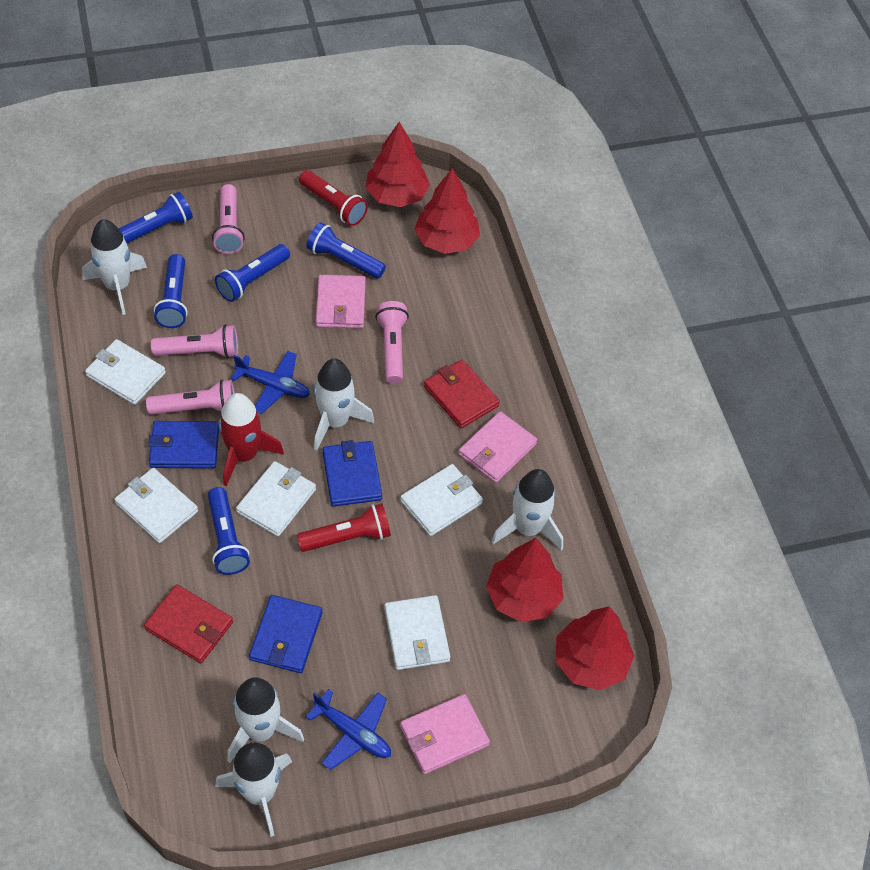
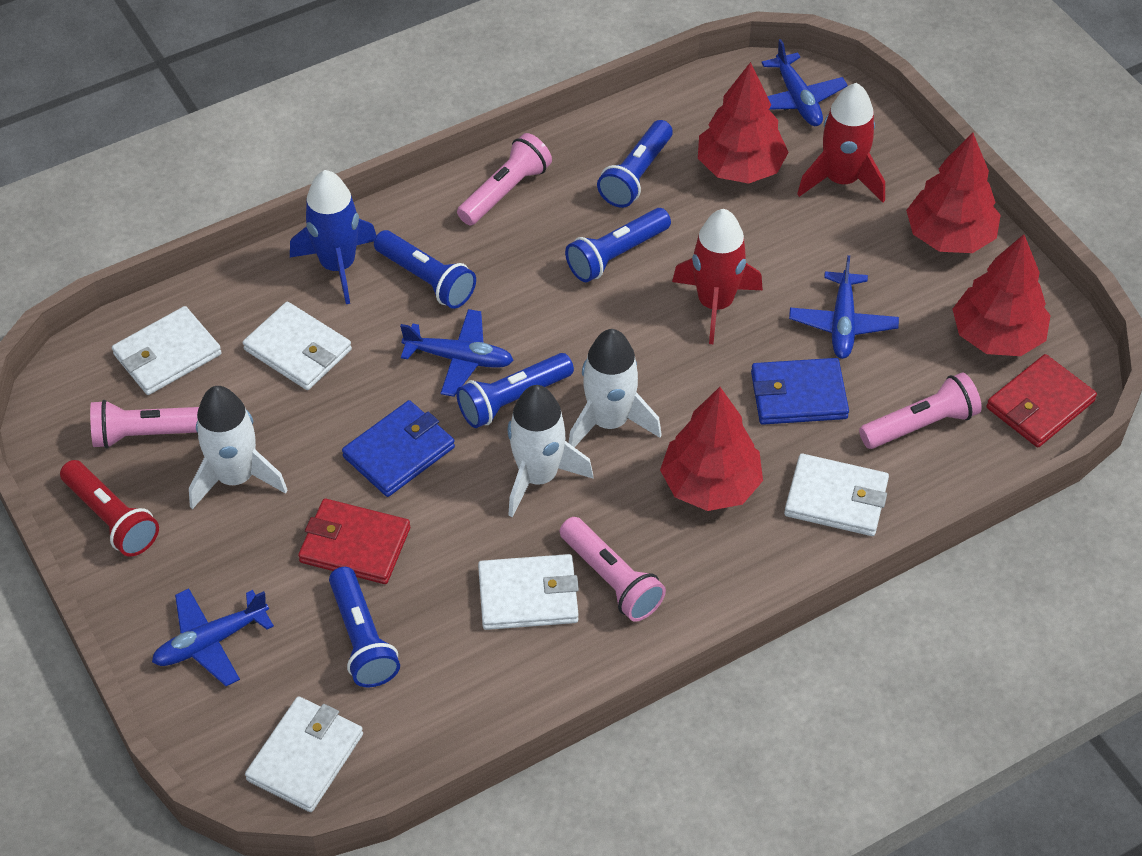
blue plane: [231,351,310,414] [306,689,391,770] = 2 -> [152,589,274,686] [400,309,513,397] [762,39,848,126] [789,255,899,359] = 4
blue rocket: none = 0 -> [290,170,376,304] = 1
blue wallet: [148,421,219,469] [249,595,322,673] [322,440,382,507] = 3 -> [342,400,455,497] [751,358,849,425] = 2
pink wallet: [316,275,366,328] [400,694,490,774] [458,411,537,483] = 3 -> none = 0
red flashlight: [297,504,391,552] [299,170,368,226] = 2 -> [60,460,159,557] = 1
red rocket: [219,393,284,486] = 1 -> [672,209,763,344] [797,83,885,202] = 2
white rocket: [82,219,147,315] [215,742,292,837] [227,677,304,763] [314,358,374,450] [492,469,563,551] = 5 -> [189,386,288,509] [508,385,593,517] [568,329,662,448] = 3

